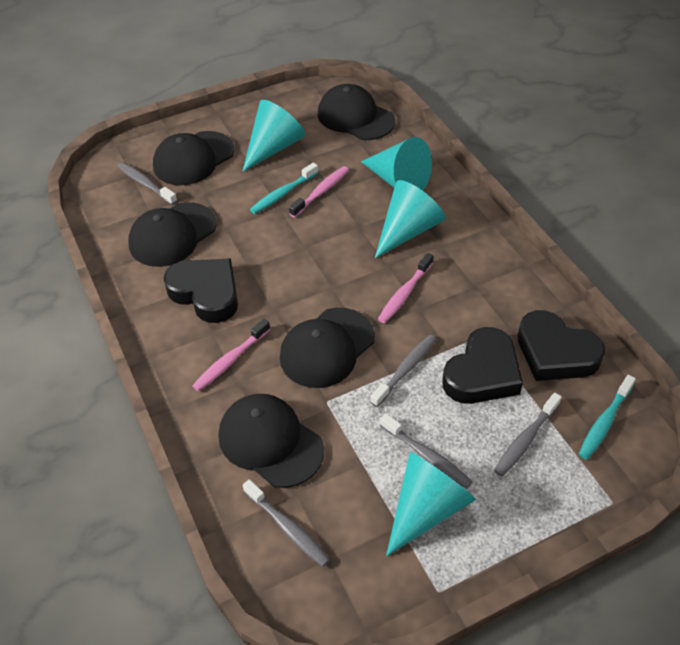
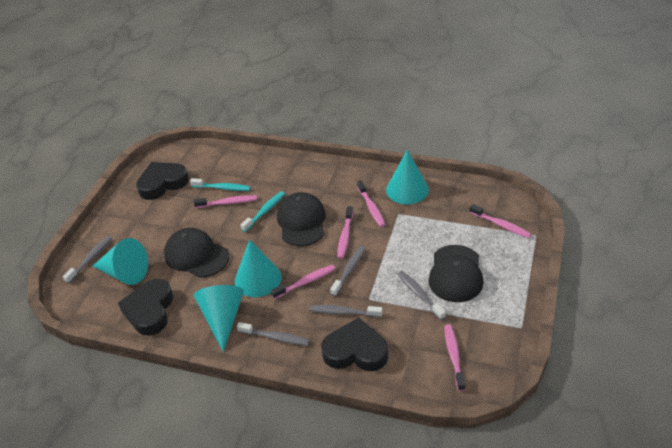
black cap: [128,202,217,267] [153,131,234,186] [218,394,324,488] [280,308,375,388] [318,84,395,140] = 5 -> [164,228,229,278] [277,192,326,246] [428,245,484,302] = 3
pink toothbrush: [192,319,271,391] [289,166,349,217] [378,253,433,323] = 3 -> [194,195,257,208] [271,265,335,299] [337,206,353,259] [357,181,385,227] [444,324,466,391] [470,204,531,238] = 6

